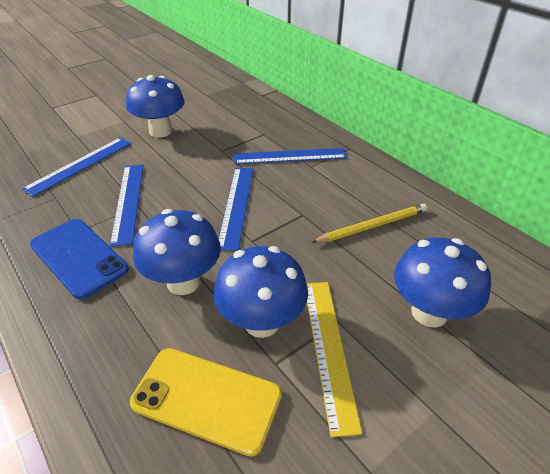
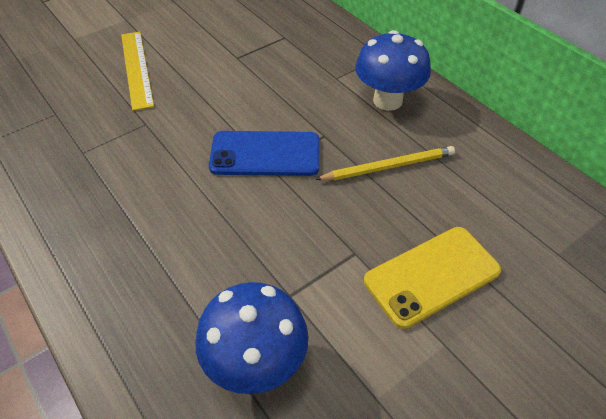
blue mushroom: [126,75,185,138] [133,209,221,295] [214,246,308,338] [394,237,491,328] = 4 -> [195,282,309,394] [355,30,431,111] = 2
blue ruler: [22,138,131,197] [110,165,144,246] [219,168,254,251] [234,148,347,164] = 4 -> none = 0

